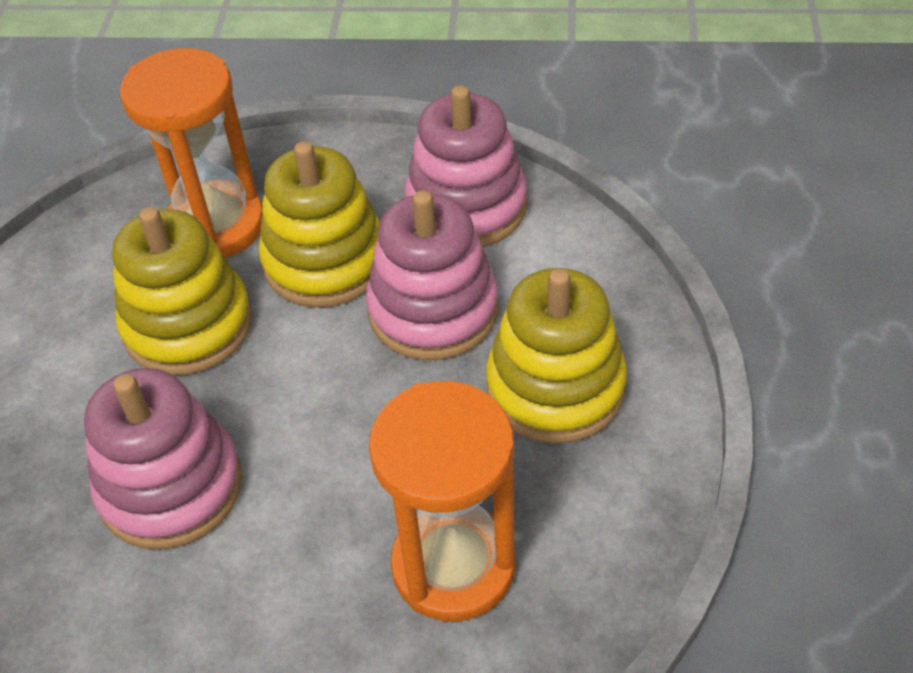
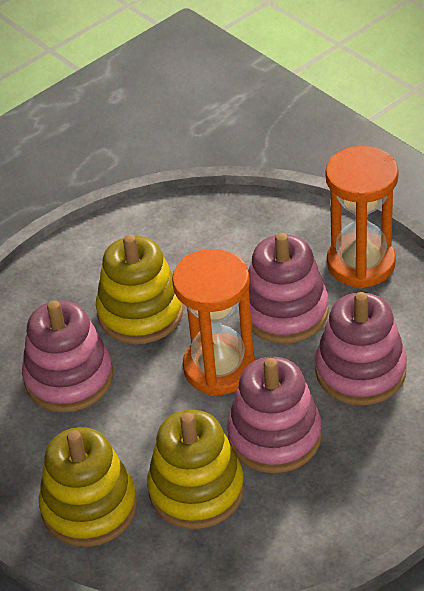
pink stacking toy: [84,368,242,549] [366,190,498,360] [404,85,527,248] = 3 -> [22,300,113,412] [227,357,322,473] [248,233,329,343] [315,292,407,406] = 4

